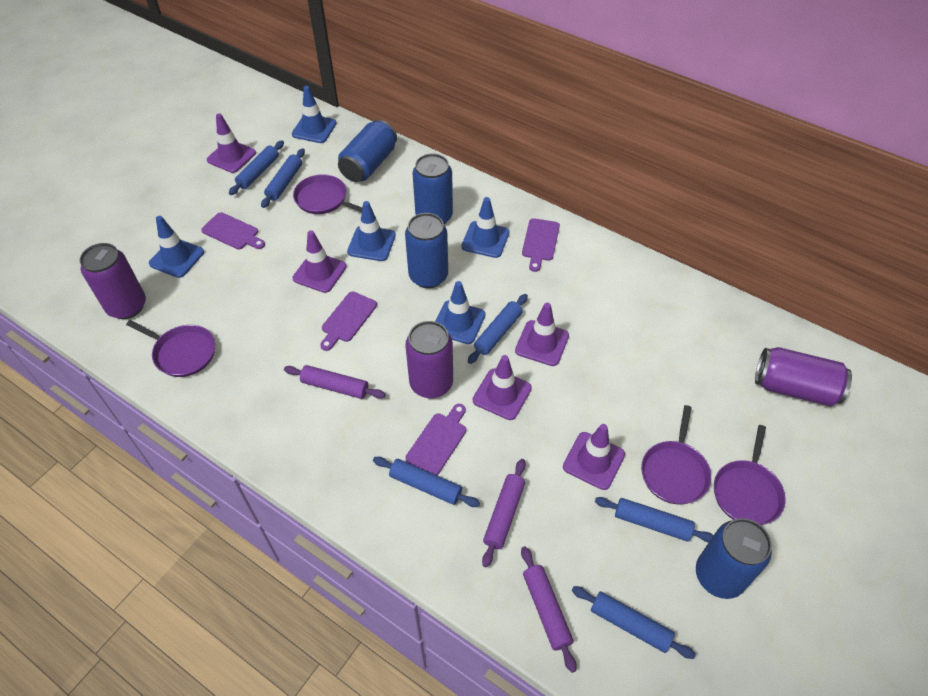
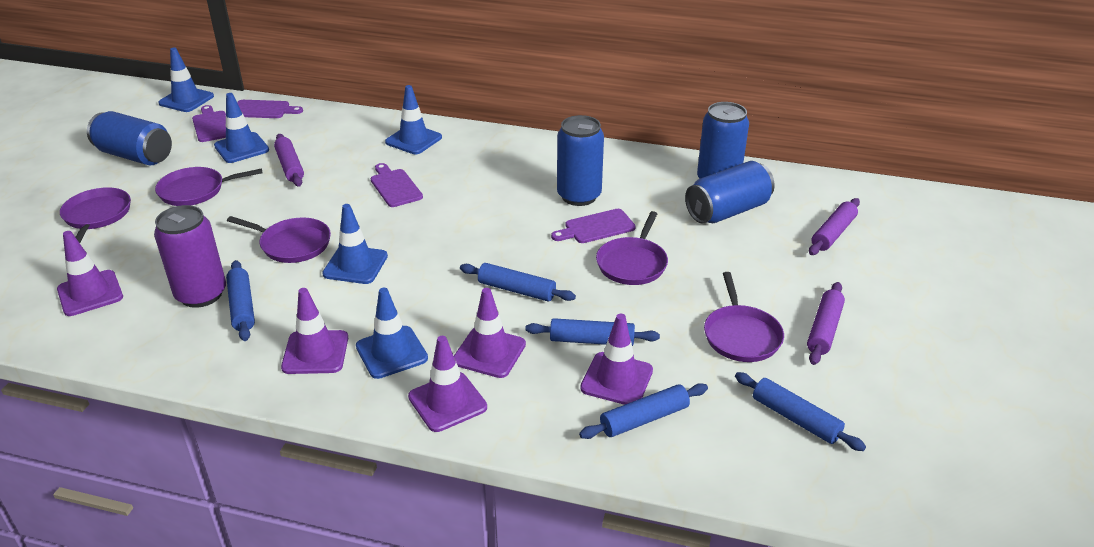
blue rolling pin: [229,140,284,195] [261,148,305,208] [373,457,480,507] [468,294,528,364] [572,586,696,659] [595,497,714,543] = 6 -> [226,260,255,341] [460,263,576,302] [525,318,660,346] [579,383,708,439] [735,372,866,451] = 5
purple can: [80,243,146,319] [405,321,453,398] [755,347,852,406] = 3 -> [154,205,226,308] = 1
purple pan: [126,320,215,377] [293,174,362,214] [641,405,711,504] [714,425,786,525] = 4 -> [60,187,131,243] [155,167,263,206] [227,216,331,263] [596,211,668,285] [704,272,784,362] = 5

